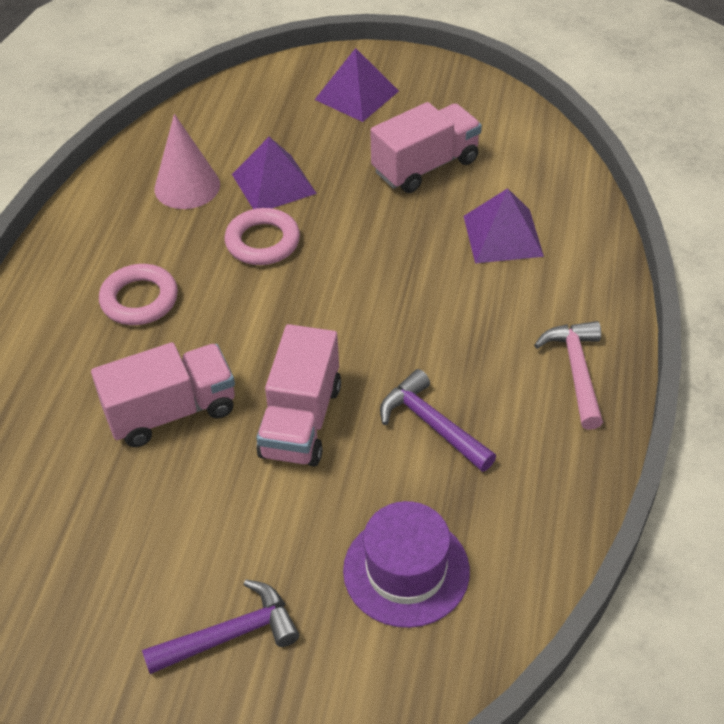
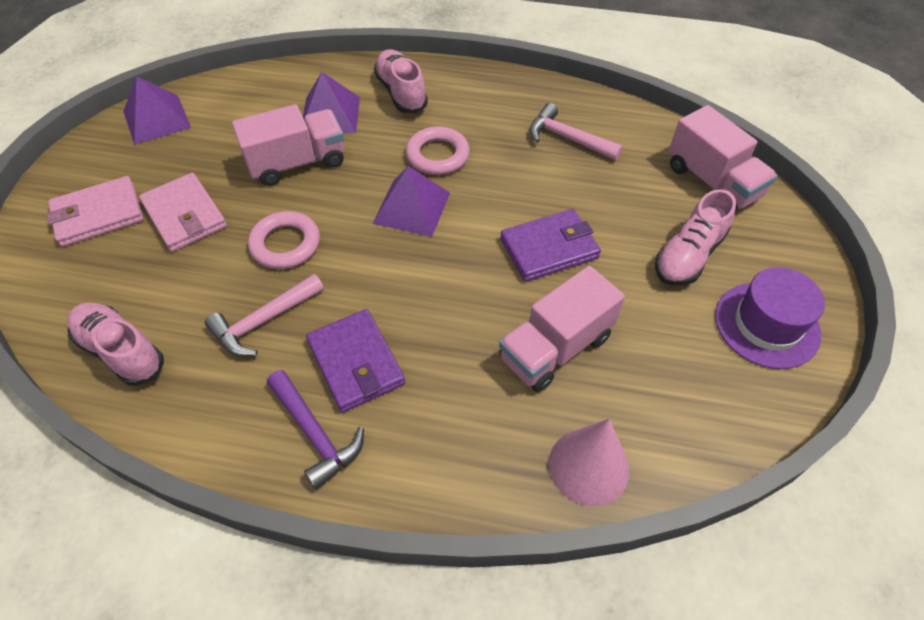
pink hammer: [534,321,603,430] = 1 -> [205,274,324,356] [529,103,623,161] = 2
pink shoe: none = 0 -> [67,302,164,386] [374,49,428,113] [655,189,736,286] = 3
pink wallet: none = 0 -> [47,176,143,247] [139,173,227,252] = 2
purple hammer: [142,579,299,674] [380,369,496,472] = 2 -> [267,370,364,490] = 1
purple wallet: none = 0 -> [306,309,405,412] [500,209,601,282] = 2

